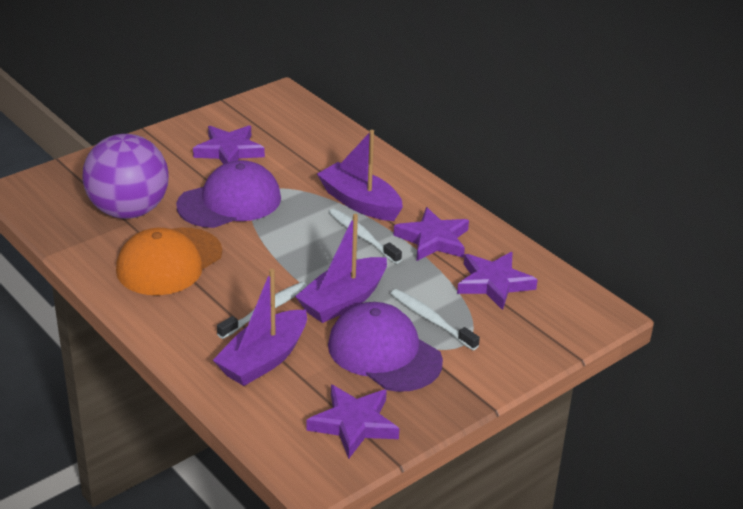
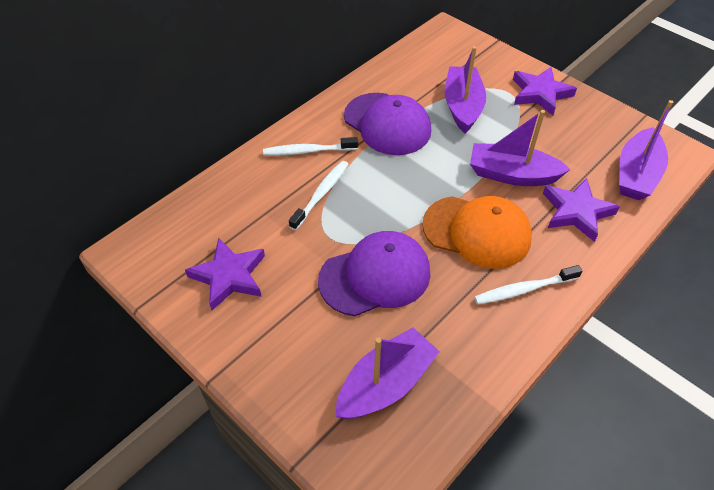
purple ball: [82,134,169,219] = 1 -> none = 0
purple boat: [213,269,307,386] [295,214,387,323] [317,130,403,221] = 3 -> [336,327,440,419] [445,46,486,133] [470,110,571,186] [619,100,673,200] = 4
purple star: [193,125,265,164] [306,385,400,459] [394,207,469,261] [457,252,538,310] = 4 -> [185,238,265,310] [513,67,577,115] [543,178,620,242] = 3

